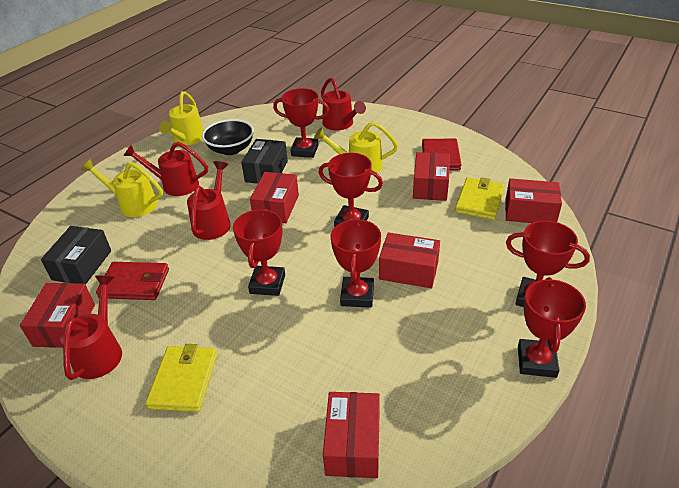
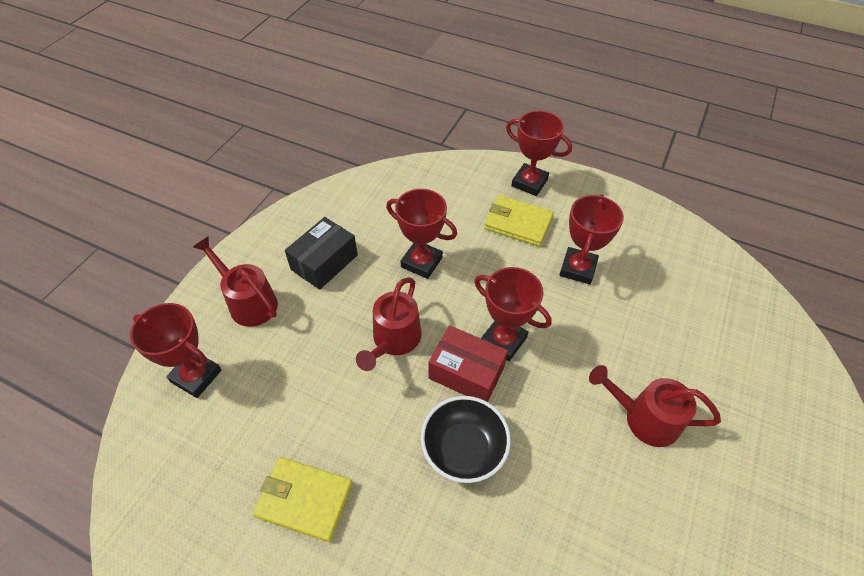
black box: [41,226,111,284] [241,139,288,184] = 2 -> [285,217,358,290] = 1
red box: [20,283,95,348] [250,172,299,223] [323,392,380,478] [379,232,440,288] [413,152,450,201] [505,178,562,223] = 6 -> [429,325,508,402] = 1
red trophy: [233,209,285,296] [273,88,329,158] [319,153,383,227] [331,218,381,308] [506,221,590,307] [518,277,586,378] = 6 -> [130,303,221,398] [386,189,457,279] [474,267,552,361] [506,111,572,196] [560,194,624,285] = 5
red wallet: [96,262,169,300] [422,139,462,170] = 2 -> none = 0
red watering can: [60,276,122,380] [124,142,208,196] [187,161,231,240] [321,78,366,130] = 4 -> [193,236,278,327] [356,277,422,371] [589,365,721,447] = 3
yellow watering can: [81,159,163,217] [159,91,204,145] [314,122,398,173] = 3 -> none = 0

